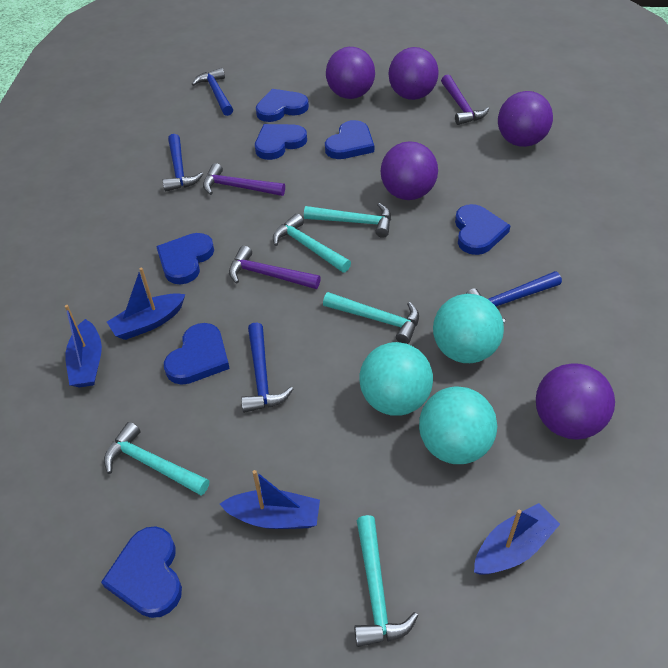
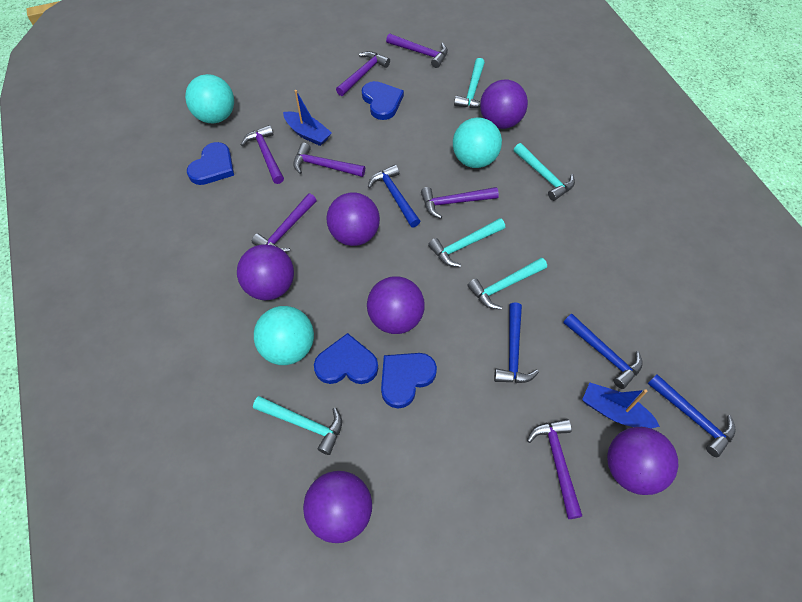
blue boat: [65,305,102,388] [107,267,185,340] [220,470,320,529] [474,503,560,575] = 4 -> [283,90,332,146] [582,383,660,428] = 2
blue heart: [101,526,182,618] [156,233,214,284] [164,323,230,385] [255,124,307,160] [256,89,309,122] [325,120,374,159] [455,204,511,255] = 7 -> [187,142,234,185] [314,333,378,384] [362,81,404,120] [381,353,437,409] = 4
purple ball: [326,47,375,99] [381,141,438,200] [388,47,439,100] [498,91,553,147] [536,363,615,440] = 5 -> [237,244,294,300] [303,471,372,543] [326,192,380,246] [367,276,425,334] [480,80,528,129] [607,427,679,495] = 6
purple hammer: [203,163,285,196] [229,246,321,289] [441,75,489,125] = 3 -> [241,125,284,184] [252,193,317,253] [293,143,365,177] [336,51,390,96] [386,33,448,68] [421,187,499,219] [527,419,582,519] = 7

